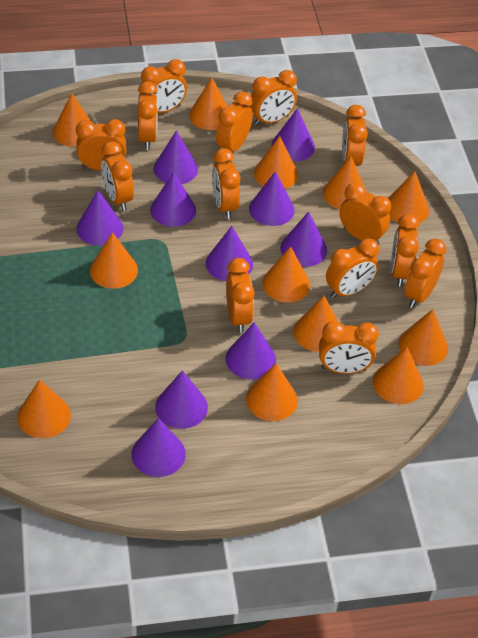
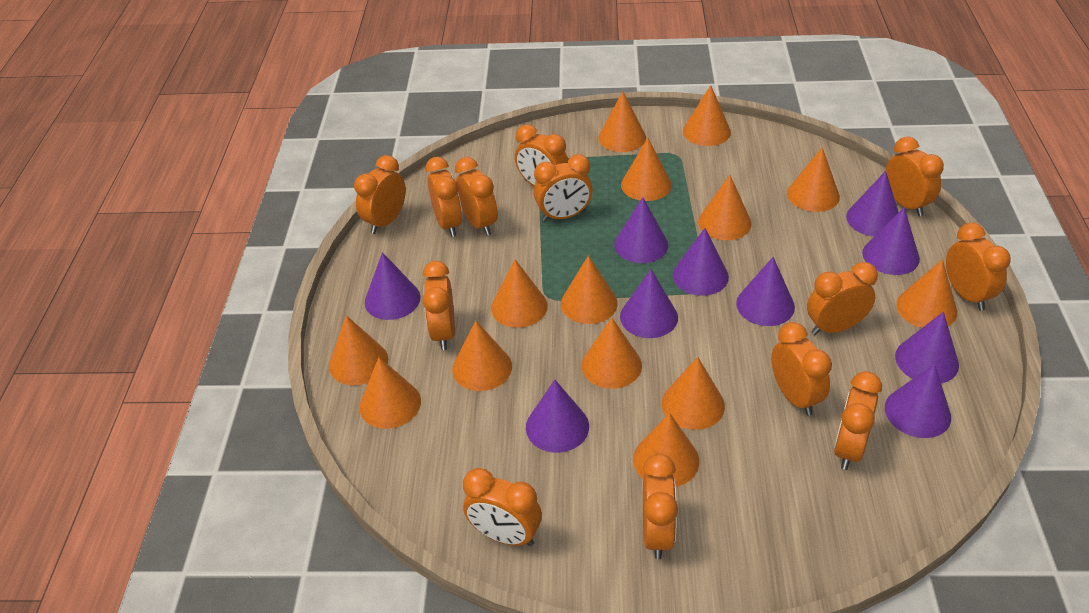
orange clock: [76,119,127,170] [101,141,134,211] [137,81,158,150] [139,59,187,113] [212,149,241,219] [216,92,253,151] [226,258,255,333] [250,70,297,125] [319,321,379,374] [326,238,379,299] [339,183,391,245] [342,105,368,166] [391,214,419,287] [405,239,447,308] = 14 -> [354,155,406,234] [423,261,455,350] [425,157,462,237] [455,157,498,236] [463,468,542,546] [515,124,568,186] [534,154,593,222] [643,453,678,559] [771,322,832,416] [807,262,878,335] [834,371,882,470] [886,137,944,216] [946,223,1011,310] = 13
orange cone: [17,379,71,438] [53,93,92,147] [90,232,138,289] [189,78,228,130] [246,363,298,421] [254,136,298,189] [262,246,310,303] [294,296,338,352] [323,157,367,209] [373,347,424,404] [388,171,429,223] [398,309,448,366] = 12 -> [329,315,388,385] [359,357,421,429] [452,321,512,391] [491,259,548,328] [561,255,618,324] [582,318,642,389] [598,91,646,152] [621,138,672,201] [633,413,699,487] [662,357,725,430] [683,85,731,146] [698,175,752,240] [787,147,840,212] [897,259,957,328] = 14

